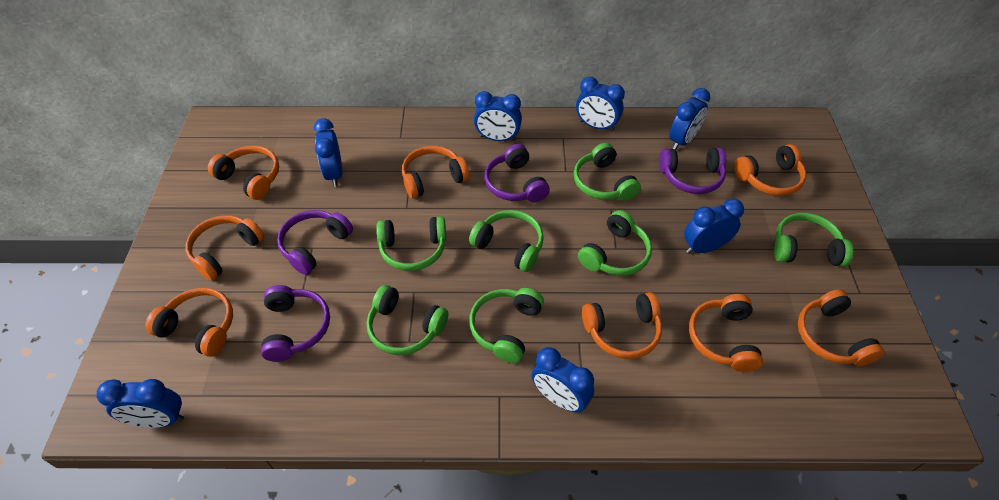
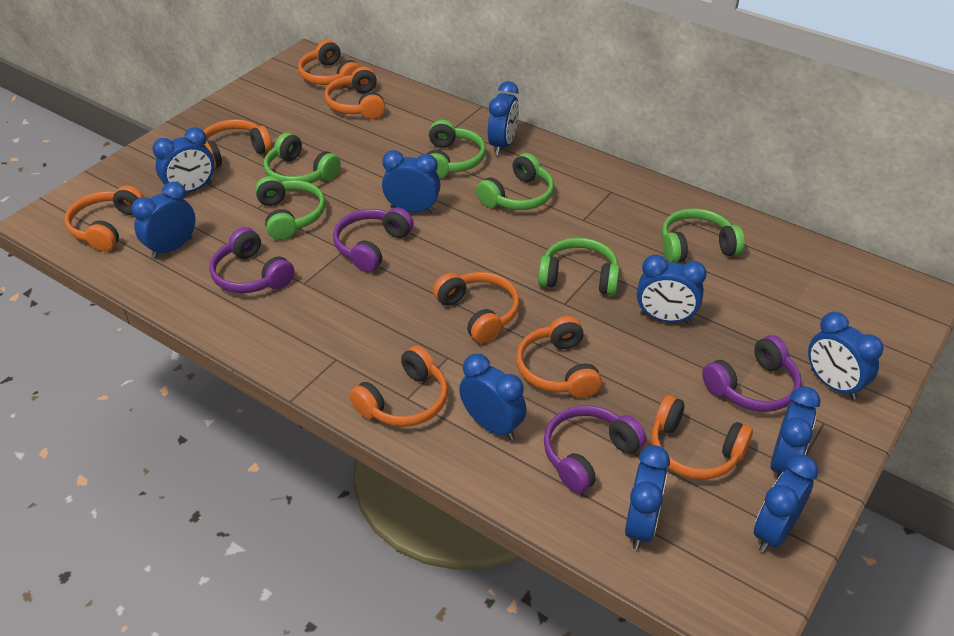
blue clock: [97,379,184,428] [314,118,342,187] [474,91,522,141] [531,347,594,413] [576,77,625,132] [669,88,710,150] [684,199,744,254] = 7 -> [131,182,196,259] [152,127,214,193] [382,150,440,213] [459,354,527,440] [488,81,519,155] [625,445,670,550] [637,254,707,323] [754,455,818,553] [770,386,821,481] [808,312,884,400] = 10
green headphones: [367,285,448,355] [376,216,446,271] [469,210,544,272] [469,288,544,363] [574,143,641,201] [578,210,652,276] [774,213,853,267] = 7 -> [255,176,325,240] [264,132,341,183] [427,120,486,179] [476,153,554,210] [538,238,620,296] [662,208,745,263] = 6

